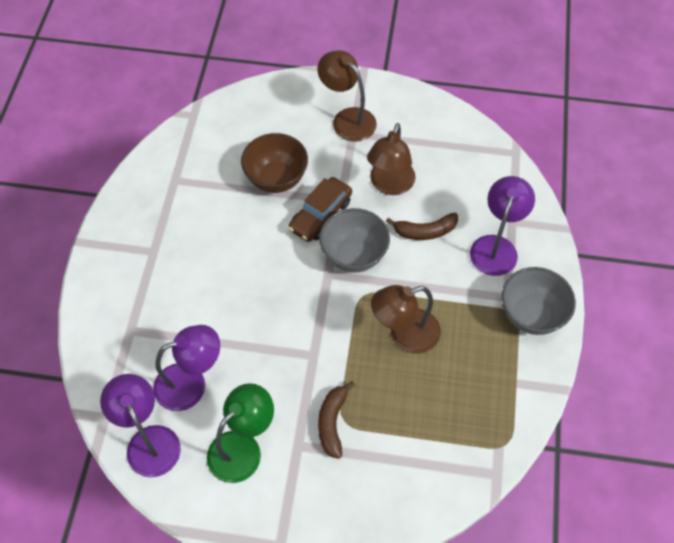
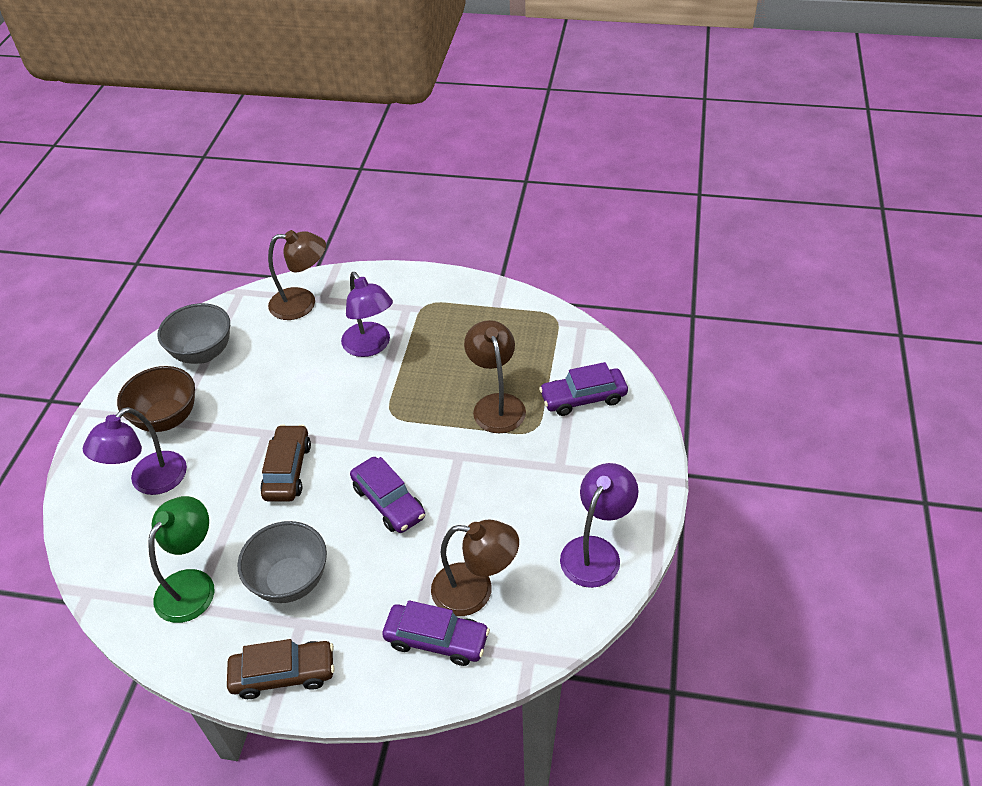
brown banana: [318,381,355,459] [386,213,458,240] = 2 -> none = 0
brown car: [288,177,352,242] = 1 -> [227,639,335,699] [260,424,311,502] = 2
purple car: none = 0 -> [350,457,425,533] [382,600,490,666] [539,362,628,416] = 3

